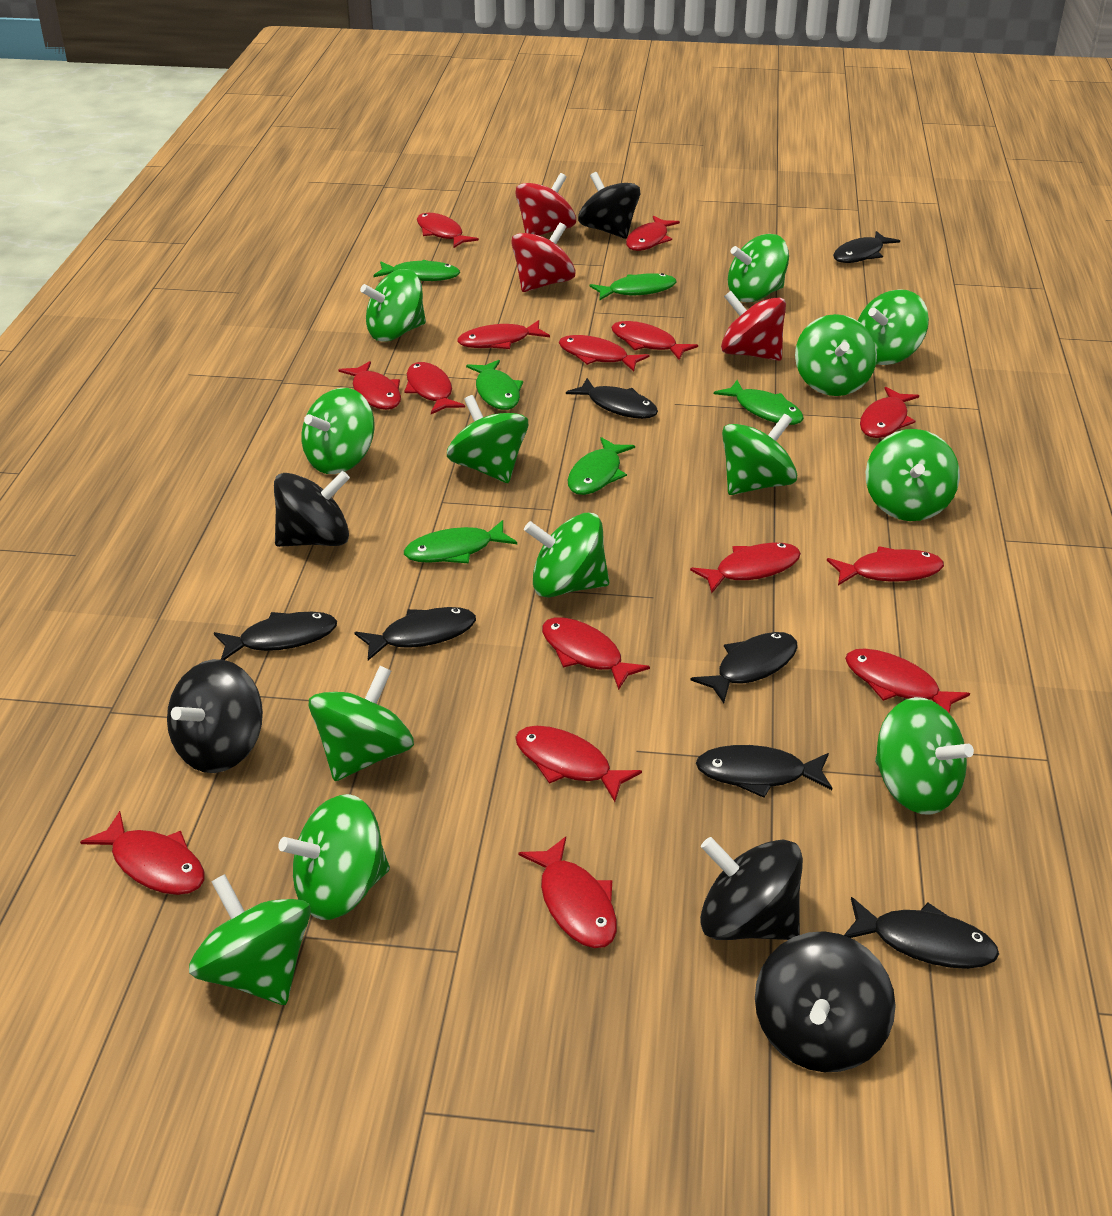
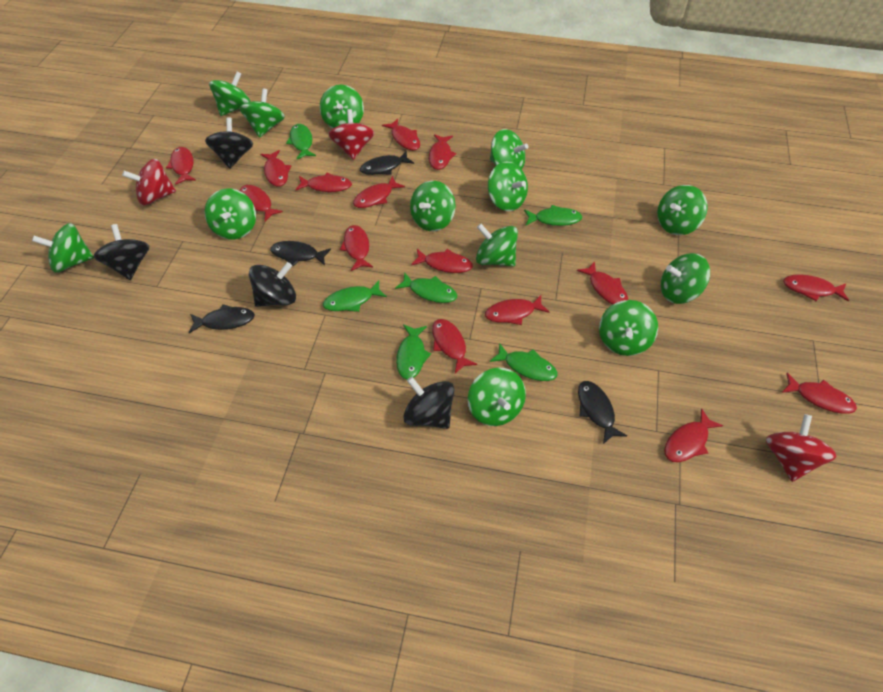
black fish: [214,612,337,660] [354,607,476,661] [566,378,658,419] [691,632,798,703] [696,745,832,798] [833,231,900,263] [844,897,999,969] = 7 -> [189,304,255,333] [270,241,331,266] [360,151,414,175] [578,381,627,444] = 4
black spinning top: [167,659,263,773] [274,471,350,547] [578,172,640,239] [700,837,803,940] [755,931,896,1072] = 5 -> [94,224,149,280] [205,117,253,169] [249,262,296,307] [403,377,455,429] = 4

